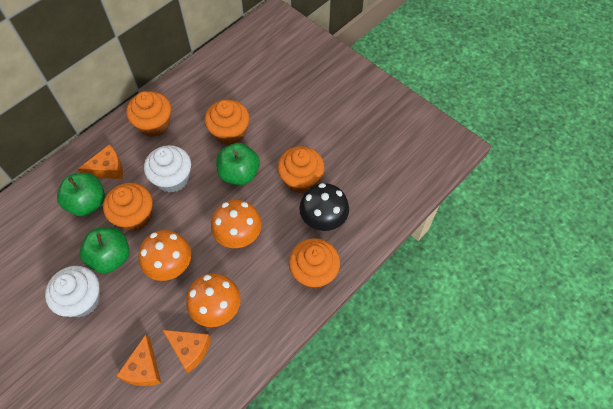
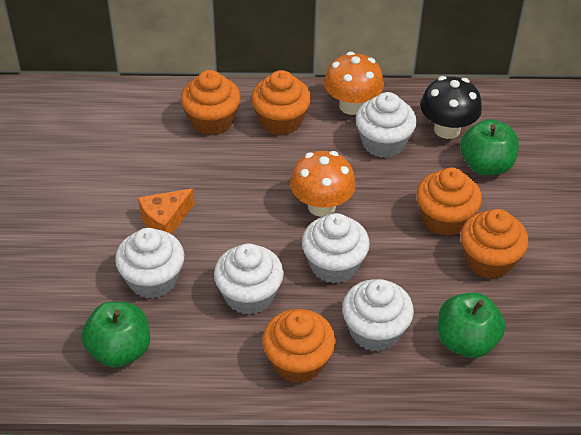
orange cheese: [78,144,123,179] [117,334,161,386] [163,330,211,373] = 3 -> [138,188,195,234] = 1
orange mushroom: [138,230,191,281] [186,273,241,327] [211,200,262,248] = 3 -> [290,151,356,217] [324,52,384,115] = 2
white cupcake: [45,266,100,317] [144,145,191,192] = 2 -> [115,228,184,299] [214,243,284,315] [302,213,370,283] [342,279,414,352] [356,92,417,158] = 5

